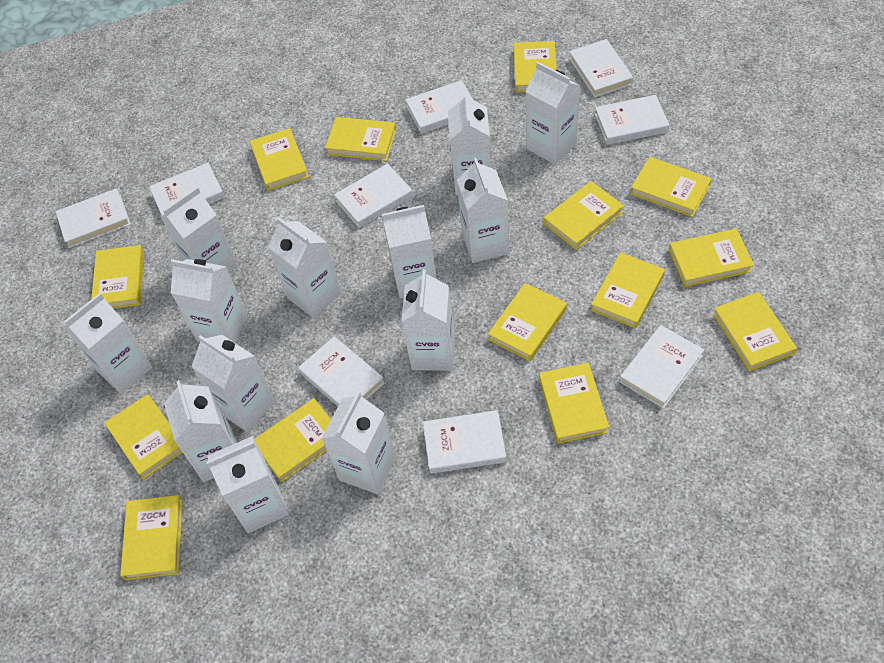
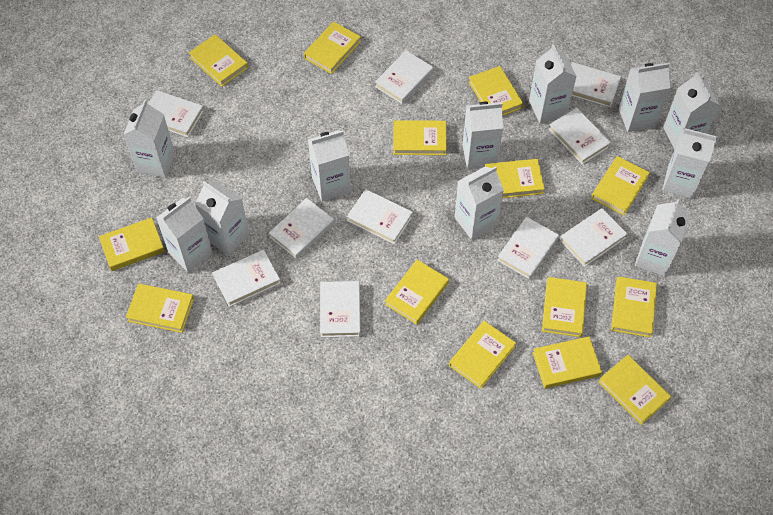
white book: [56,188,131,248] [149,163,225,215] [298,336,385,406] [334,164,413,228] [405,80,473,134] [423,410,507,474] [569,39,633,97] [595,95,669,145] [620,325,704,408] = 9 -> [148,90,204,137] [213,250,281,307] [269,198,334,259] [320,281,361,338] [347,189,413,244] [375,50,433,104] [497,217,559,279] [548,108,611,165] [560,208,628,267] [571,62,621,108] = 10
white carton: [63,293,153,394] [160,187,238,273] [164,380,237,482] [171,259,248,343] [191,335,275,432] [206,436,289,533] [268,217,341,318] [321,391,396,494] [382,205,437,299] [401,269,455,371] [448,91,492,195] [457,158,509,263] [525,62,580,165] = 13 -> [123,100,175,178] [156,197,213,273] [195,181,250,256] [308,130,351,201] [455,166,504,240] [462,102,503,169] [529,44,577,123] [619,63,670,132] [635,199,690,276] [662,128,718,198] [663,72,720,149] = 11

